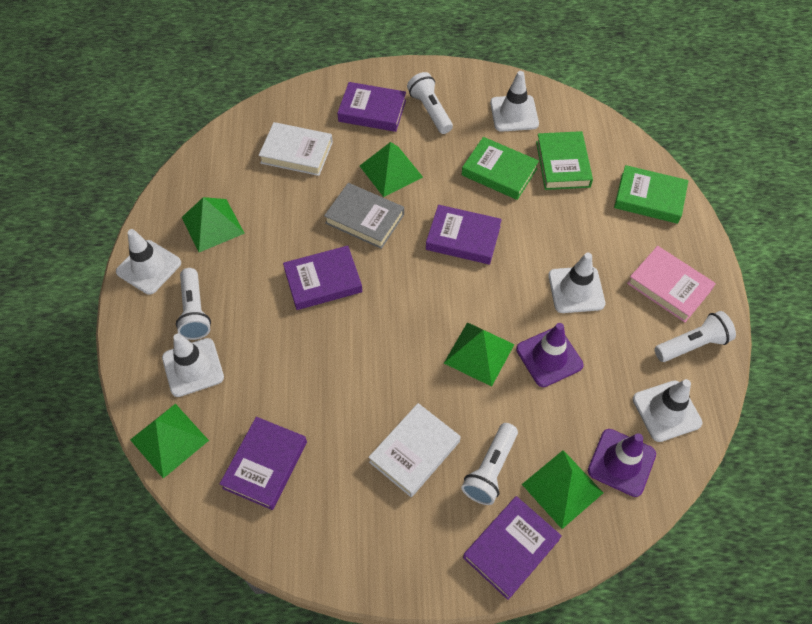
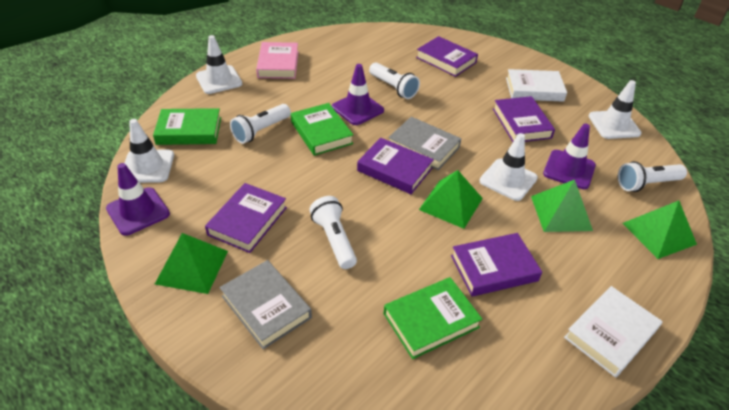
green pyramid: [130,404,209,478] [182,197,245,252] [360,142,423,197] [444,322,515,387] [522,450,603,529] = 5 -> [155,233,228,294] [419,170,483,229] [531,180,593,232] [623,200,697,259] = 4
grey book: [324,183,404,249] = 1 -> [220,260,312,349] [388,117,461,170] = 2
purple traffic cone: [516,323,583,387] [588,429,656,497] = 2 -> [106,163,170,236] [332,64,384,125] [543,124,596,189] = 3
white traffic cone: [116,229,181,295] [162,333,224,397] [490,71,539,132] [548,253,605,313] [633,379,702,442] = 5 -> [124,119,174,183] [196,35,242,94] [479,133,538,201] [589,80,642,139] = 4

